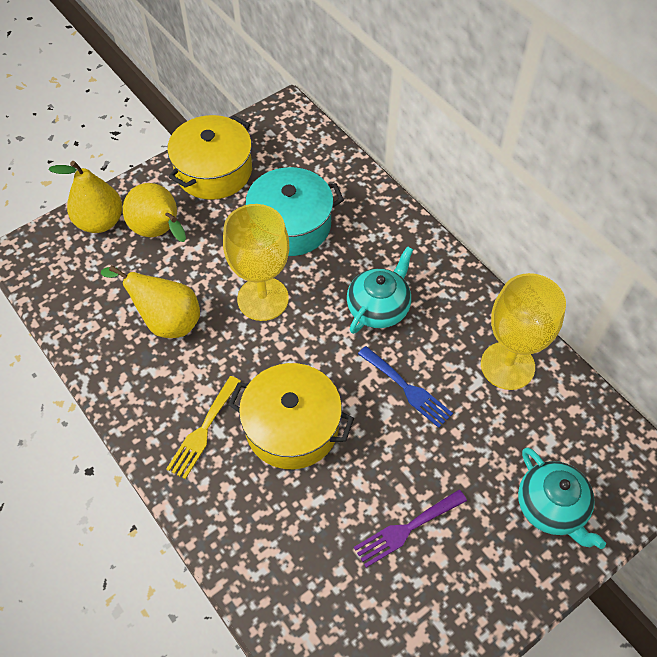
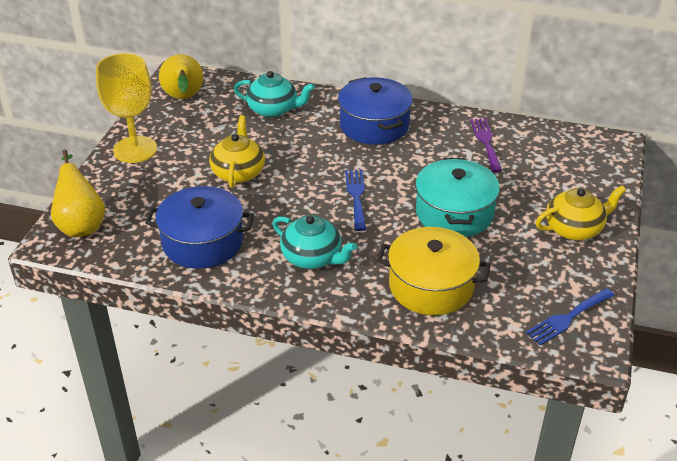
blue fork: [358,346,453,428] = 1 -> [345,169,366,231] [526,288,615,345] = 2
blue pot: none = 0 -> [145,186,254,269] [338,77,413,145] = 2
yellow fork: [166,376,241,479] = 1 -> none = 0
yellow goblet: [223,204,289,321] [481,273,566,390] = 2 -> [96,53,157,163] = 1
yellow pear: [48,161,122,233] [101,265,200,338] [123,183,186,242] = 3 -> [51,150,105,237] [159,54,203,99] = 2
yellow pot: [167,115,252,200] [228,363,354,469] = 2 -> [377,227,491,315] = 1
yellow teapot: none = 0 -> [209,115,265,188] [536,186,626,240] = 2

